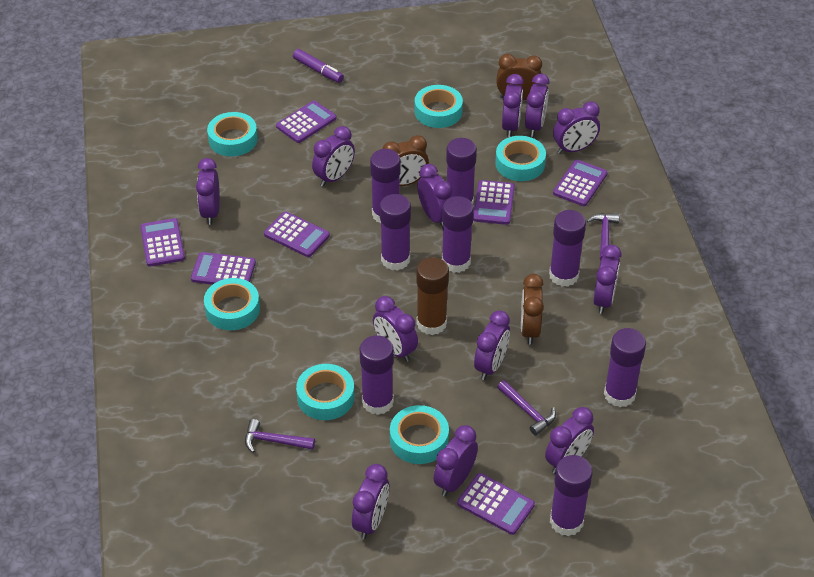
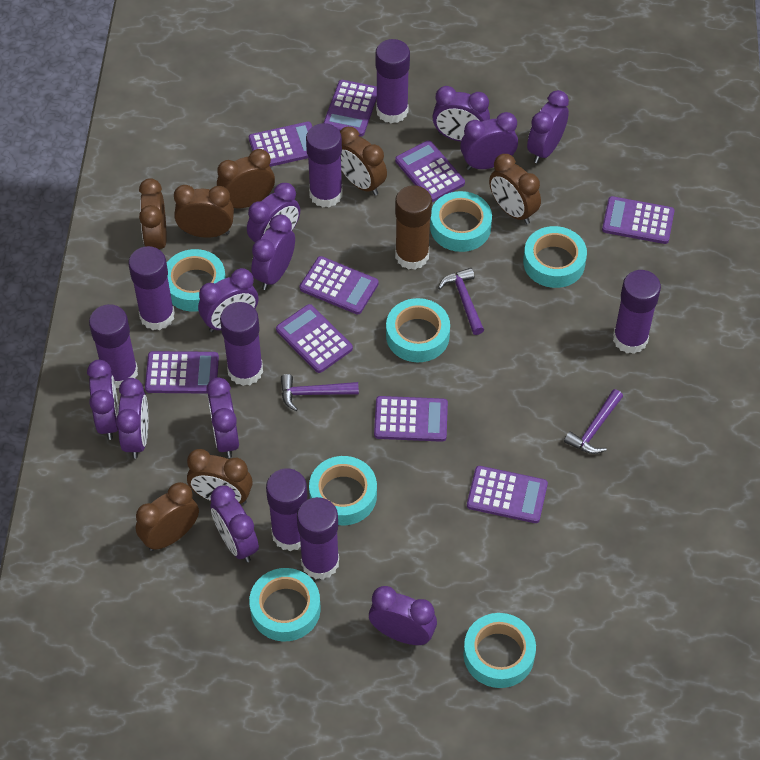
brown clock: [383,135,429,186] [496,54,542,101] [521,274,544,345] = 3 -> [136,482,199,551] [139,178,166,249] [174,185,234,238] [187,449,253,504] [217,149,275,208] [340,127,387,195] [489,154,541,224] = 7
purple calculator: [140,218,185,267] [191,252,256,285] [264,212,330,257] [276,101,336,143] [457,473,535,535] [473,180,515,225] [553,159,608,206] = 7 -> [145,351,219,394] [249,122,312,167] [276,304,353,373] [300,256,379,315] [323,80,377,136] [374,396,448,442] [395,140,465,202] [467,466,548,523] [602,196,675,244] = 9
purple clock: [196,158,220,225] [312,126,355,187] [352,464,389,539] [373,296,418,362] [417,164,452,228] [434,425,478,496] [474,310,510,380] [502,74,524,137] [525,74,549,137] [545,407,594,474] [553,101,600,154] [593,245,622,314] = 12 -> [87,359,119,440] [116,378,148,459] [198,268,258,332] [206,378,239,458] [210,485,259,562] [247,183,300,242] [251,214,295,290] [369,586,437,645] [432,86,490,142] [460,112,518,170] [527,90,569,164] = 11
purple marker: [293,49,344,83] = 1 -> none = 0
turquoise tape: [204,278,260,330] [207,112,258,156] [296,364,355,420] [390,405,449,464] [415,85,463,128] [495,136,546,181] = 6 -> [167,249,226,312] [249,568,321,642] [309,456,377,525] [386,298,450,362] [430,191,492,252] [463,613,536,688] [523,226,587,288] = 7

